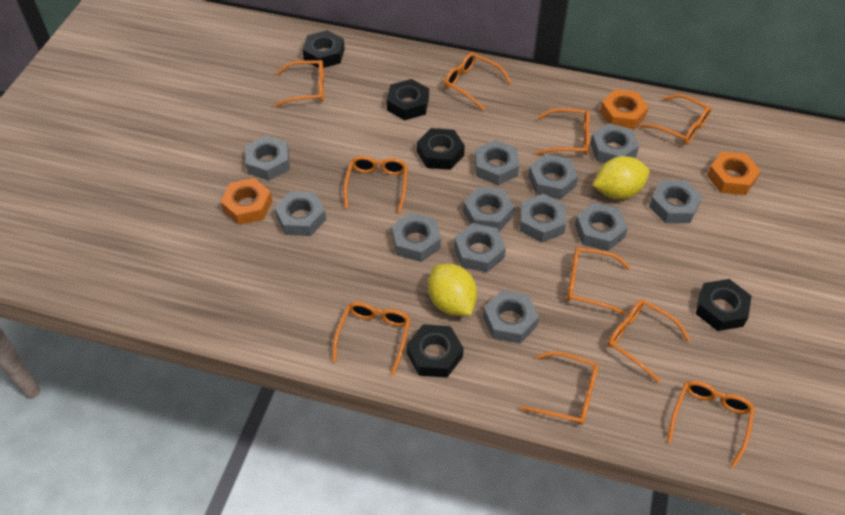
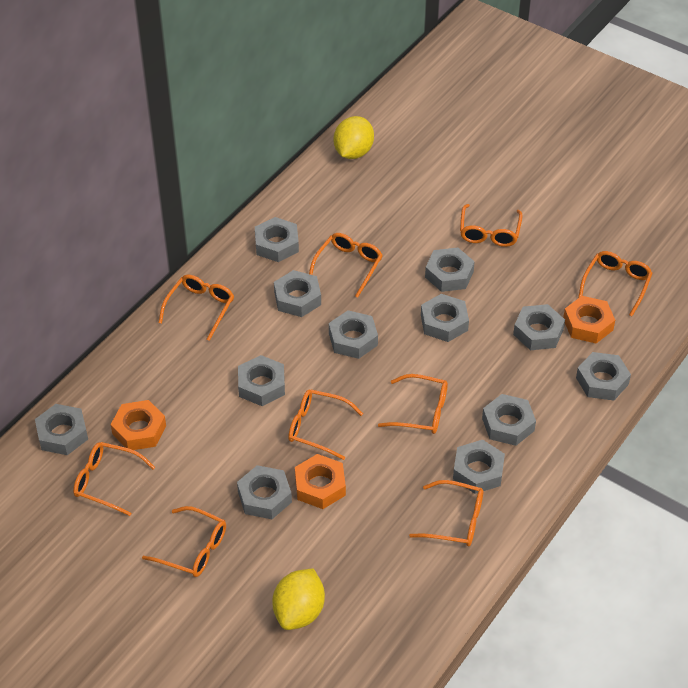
black nut: [302,30,345,68] [386,79,429,120] [407,324,464,378] [417,128,465,170] [696,279,752,331] = 5 -> none = 0
orange glasses: [274,60,324,107] [333,302,411,376] [343,156,408,213] [444,53,512,110] [520,352,599,425] [535,108,590,155] [567,247,630,315] [608,300,690,383] [640,94,711,144] [667,381,755,468] = 10 -> [73,442,155,516] [142,506,226,577] [158,275,234,341] [288,389,363,460] [309,233,383,297] [378,374,448,434] [409,480,483,546] [460,204,522,247] [578,251,653,316] = 9

